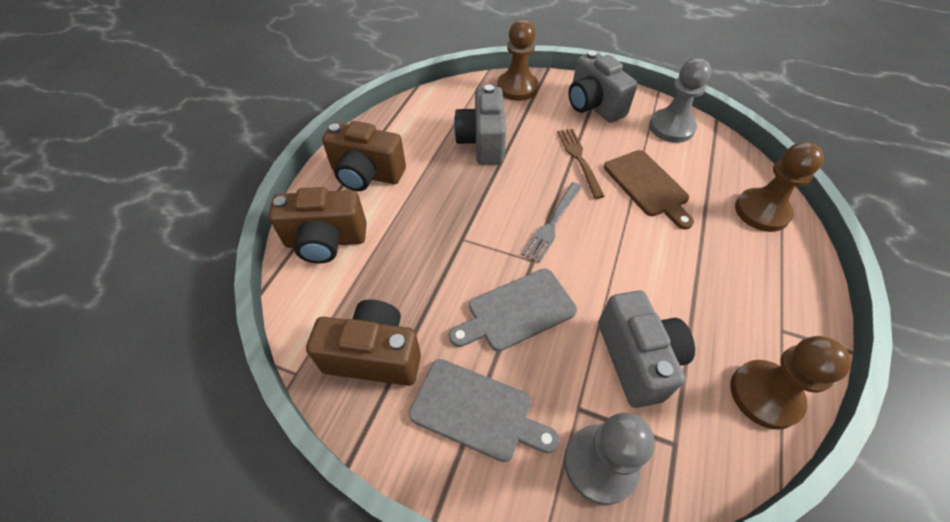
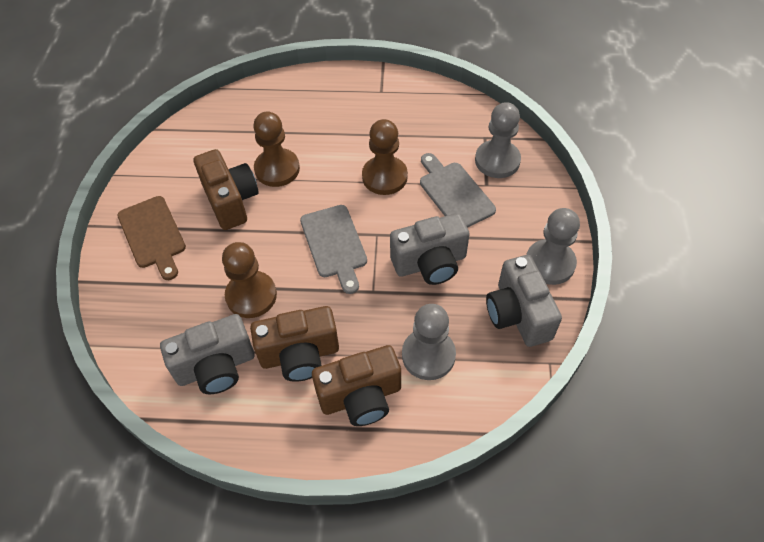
brown fork: [557,129,605,199] = 1 -> none = 0
grey fork: [521,182,582,263] = 1 -> none = 0
grey pawn: [564,413,655,505] [649,58,711,143] = 2 -> [402,304,456,380] [475,102,521,178] [526,208,580,285] = 3

